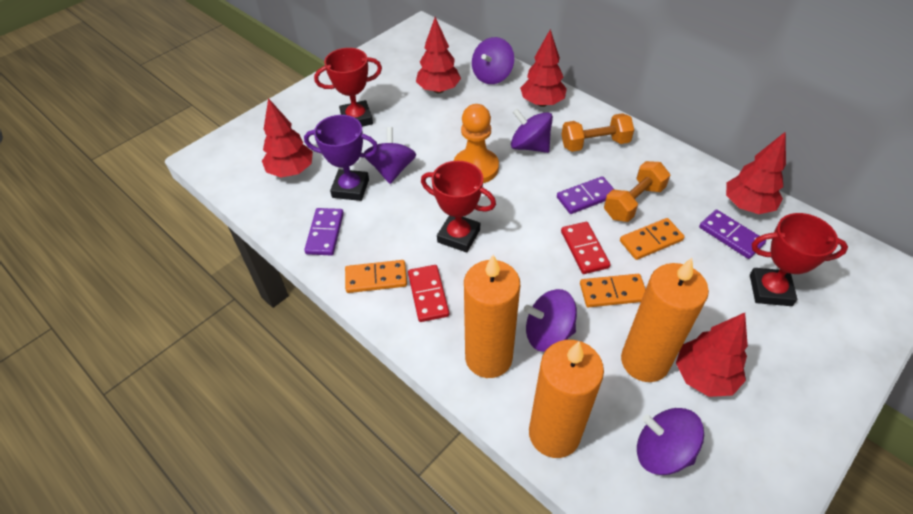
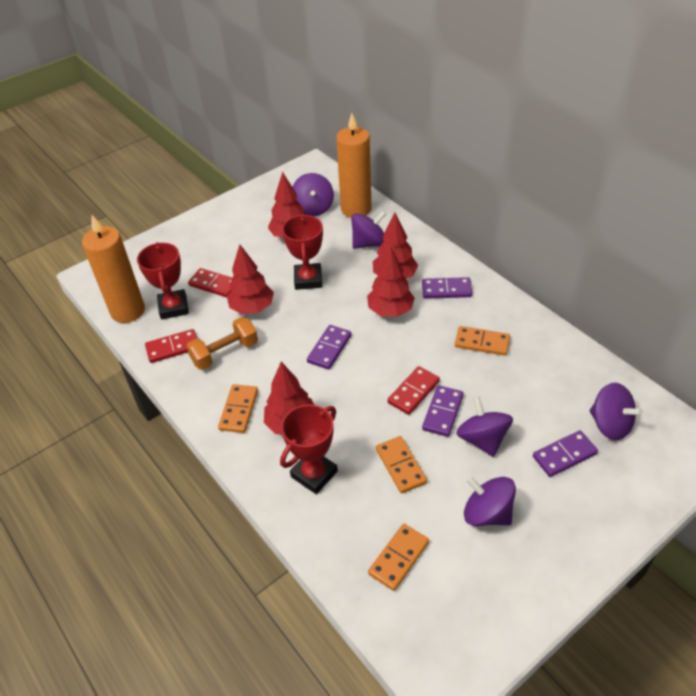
orange candle: [464,255,520,378] [529,340,604,458] [621,258,709,382] = 3 -> [82,215,145,323] [336,113,372,218] = 2
orange domino: [345,260,407,293] [580,274,646,307] [620,218,685,260] = 3 -> [218,384,258,433] [368,524,429,591] [376,436,427,493] [455,326,510,356] = 4
orange dumbbell: [562,113,634,152] [604,161,670,222] = 2 -> [186,317,258,370] = 1
orange pawn: [453,104,499,183] = 1 -> none = 0
purple domino: [304,208,344,255] [557,176,615,214] [699,210,766,259] = 3 -> [307,325,352,370] [422,277,472,299] [422,385,464,437] [533,430,598,477] = 4
purple trophy: [304,115,379,201] = 1 -> none = 0
red domino: [408,265,449,322] [561,222,611,274] = 2 -> [145,329,197,363] [188,268,232,297] [388,366,440,415] = 3

